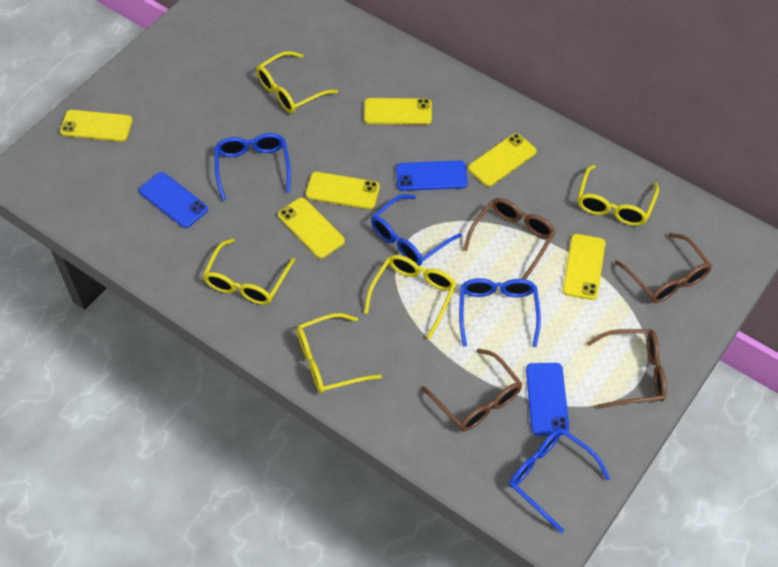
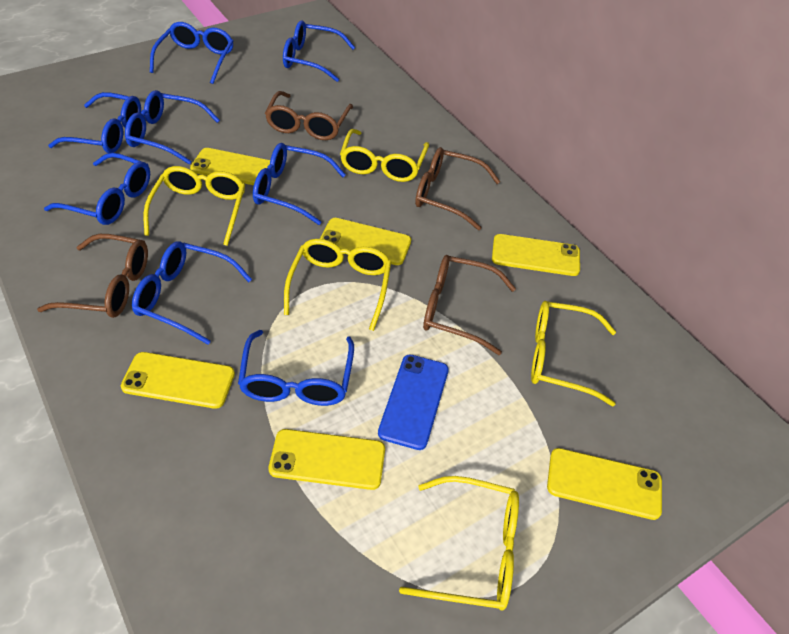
blue glasses: [215,133,291,201] [371,194,462,266] [459,278,541,347] [509,428,610,533] = 4 -> [44,153,150,225] [48,92,141,153] [125,90,220,164] [132,241,252,345] [150,22,234,84] [238,330,354,406] [253,143,346,225] [283,20,355,82] = 8
blue phone: [139,172,208,228] [396,161,468,191] [526,363,569,436] = 3 -> [378,354,449,450] = 1

